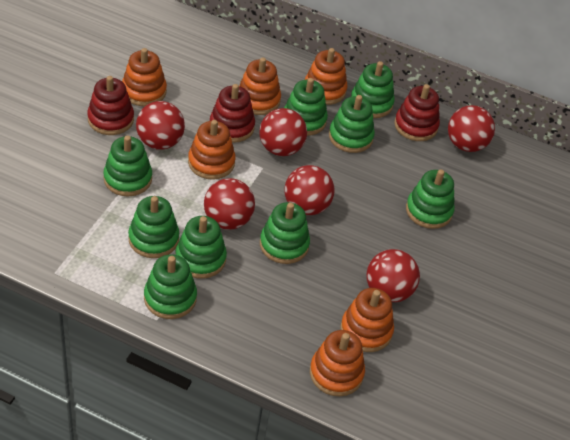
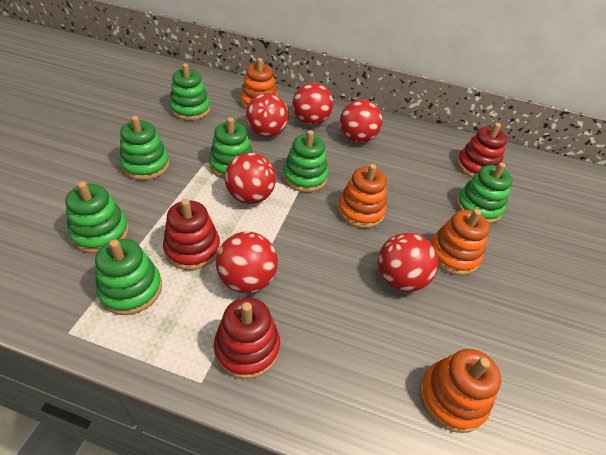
green stacking toy: [103,135,152,196] [128,196,179,258] [144,254,197,319] [175,216,227,279] [260,202,310,264] [284,78,328,136] [329,95,375,153] [351,61,395,118] [406,169,455,229] = 9 -> [65,181,129,253] [95,239,162,315] [119,116,169,180] [169,63,210,120] [209,117,253,179] [283,130,328,192] [456,162,513,224] = 7
orange stacking toy: [122,48,167,106] [188,120,235,180] [239,57,281,115] [305,48,347,105] [310,330,365,397] [340,288,394,352] = 6 -> [240,58,278,109] [337,164,387,228] [419,349,501,433] [430,209,490,275] = 4

